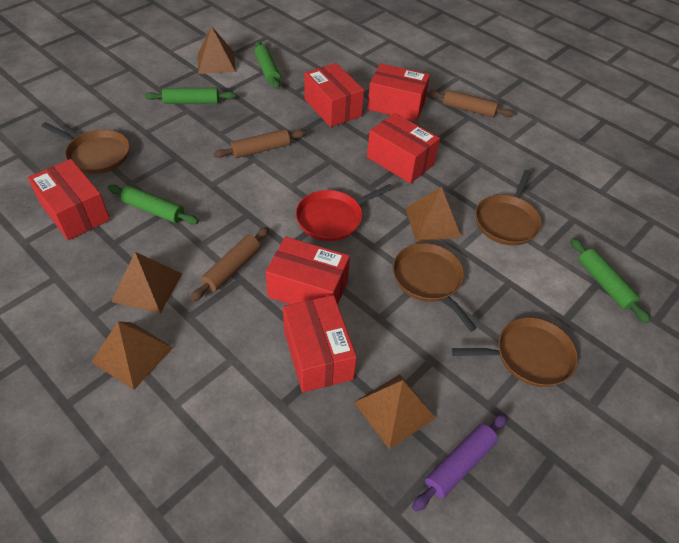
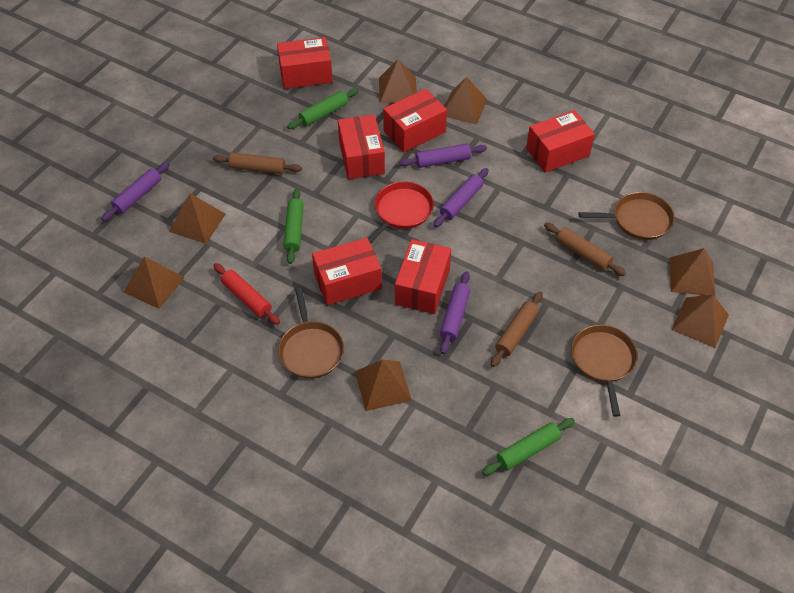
brown pan: [41,122,130,174] [393,243,477,332] [452,317,578,387] [475,170,542,246] = 4 -> [278,288,344,379] [571,325,638,417] [579,192,675,240] = 3
brown pyramid: [92,321,173,390] [111,252,182,314] [198,26,236,74] [354,374,436,450] [405,186,462,242] = 5 -> [123,256,185,309] [169,193,226,244] [355,359,412,411] [379,59,417,103] [444,77,488,125] [670,248,716,297] [671,295,729,348] = 7
green rolling pin: [108,185,199,225] [145,88,236,104] [255,41,280,89] [570,238,650,323] = 4 -> [283,188,304,264] [287,88,359,129] [482,418,575,476] = 3
purple rolling pin: [412,413,508,511] = 1 -> [102,162,170,221] [399,143,487,168] [434,168,489,227] [440,271,470,354] = 4
red rolling pin: none = 0 -> [213,263,280,325] = 1

